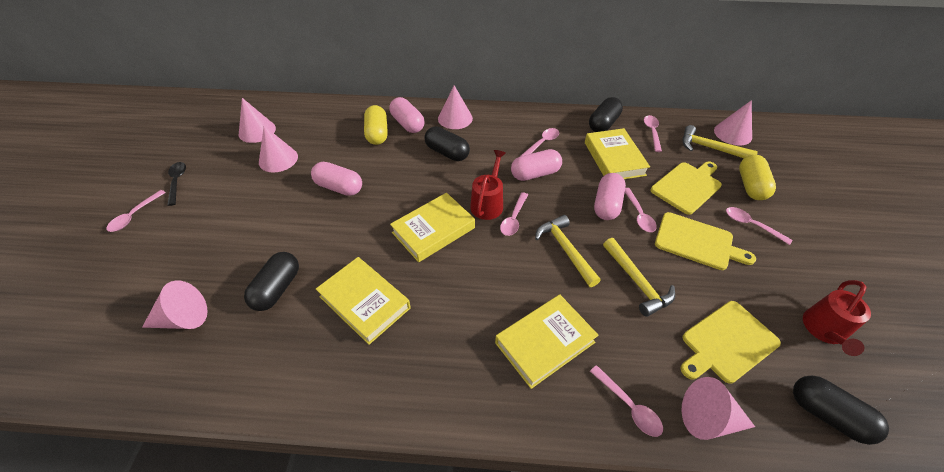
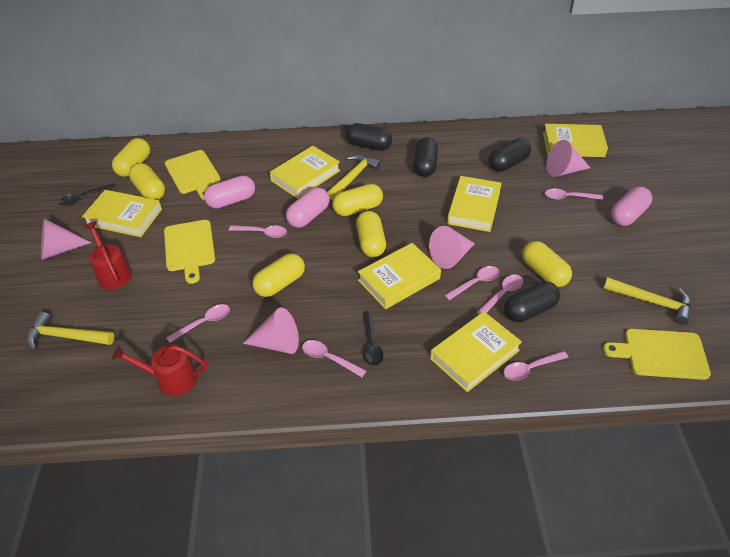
black spoon: [167,162,186,206] = 1 -> [59,183,116,206] [363,311,383,366] = 2
pink capsule: [311,162,362,196] [390,97,424,133] [511,149,562,181] [594,173,626,220] = 4 -> [204,175,255,209] [286,187,330,228] [611,187,652,226] = 3
pink cone: [142,280,208,329] [239,98,276,143] [259,126,298,172] [438,85,473,129] [682,377,755,440] [714,100,752,145] = 6 -> [41,218,91,260] [243,307,299,354] [429,226,475,269] [546,140,590,177] = 4
yellow book: [316,257,411,345] [390,193,475,262] [495,295,599,389] [585,128,650,179] = 4 -> [82,190,162,237] [270,146,340,199] [358,243,441,309] [430,312,522,392] [447,176,502,232] [543,124,608,157] = 6
yellow capsule: [364,105,388,145] [739,155,776,200] = 2 -> [112,138,150,177] [129,163,165,200] [252,253,305,297] [332,184,383,216] [356,211,386,257] [522,241,572,287] = 6

